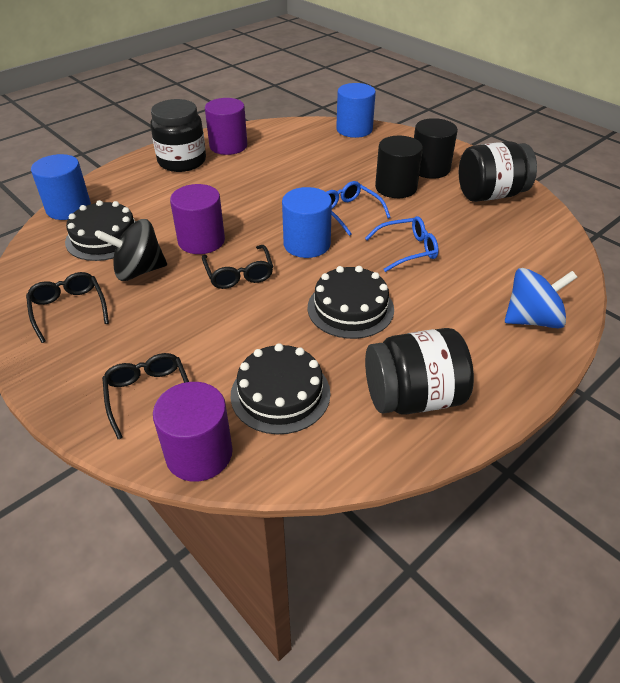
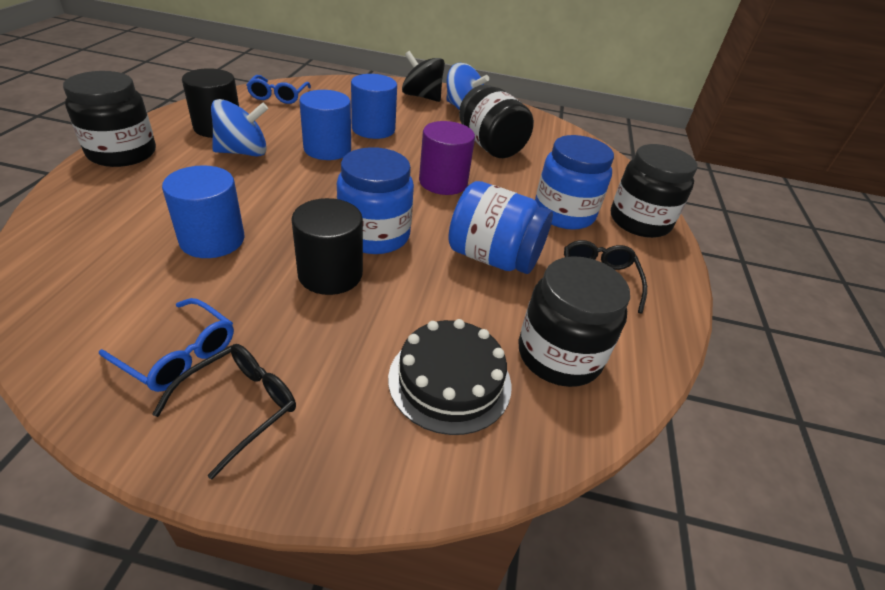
black cake: [65,200,136,261] [231,343,330,434] [308,266,394,339] = 3 -> [388,319,511,435] = 1
black glasses: [26,272,109,343] [102,353,189,439] [202,245,273,289] = 3 -> [152,344,296,479] [564,240,647,313] = 2
black jar: [150,99,206,172] [365,328,474,415] [459,142,537,202] = 3 -> [63,71,156,167] [459,85,534,158] [519,256,630,387] [611,144,697,238] = 4
blue jar: none = 0 -> [337,147,414,254] [449,181,553,274] [535,135,614,230] = 3
blue spinning top: [505,268,578,329] = 1 -> [211,99,268,157] [446,63,489,110] = 2
purple cylinder: [153,382,233,482] [170,184,225,254] [205,98,247,155] = 3 -> [419,121,475,195] = 1

